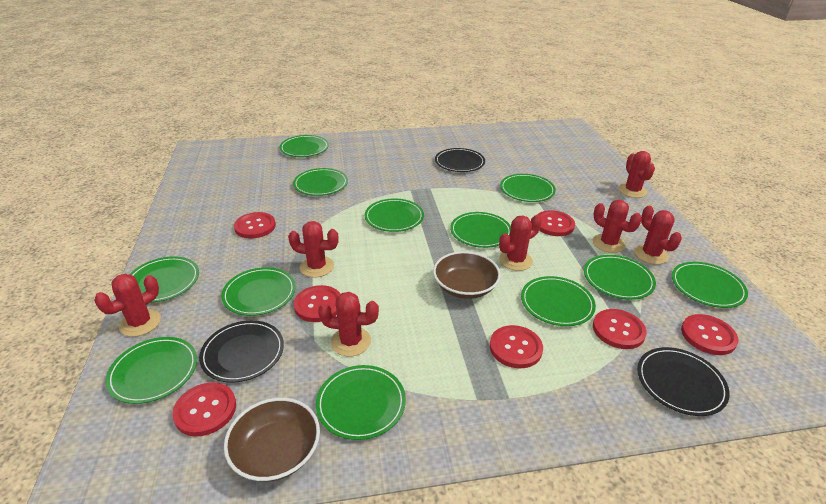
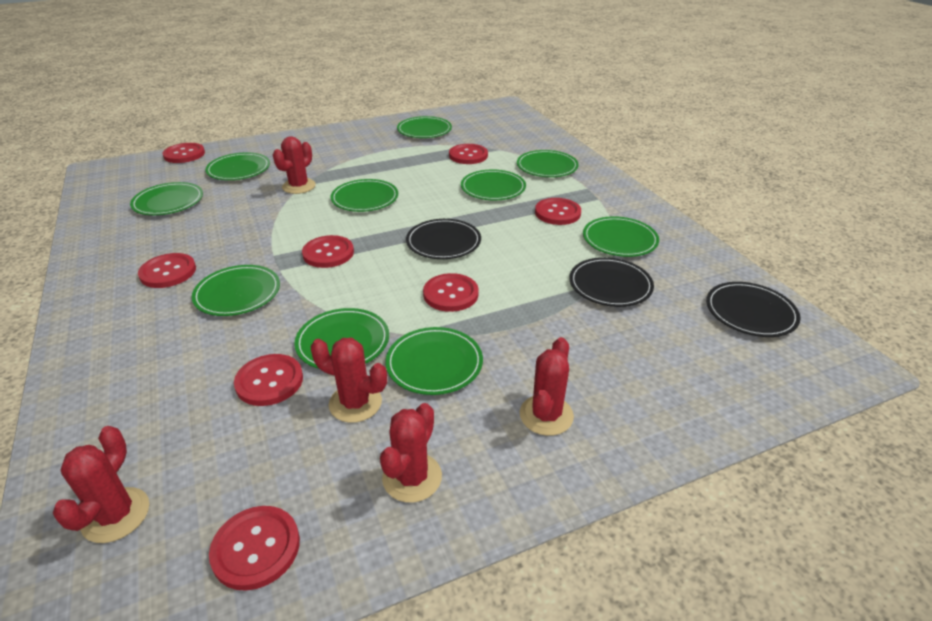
brown bowl: [224,398,320,482] [433,251,501,299] = 2 -> none = 0
green plate: [105,337,197,404] [129,256,199,303] [221,267,296,316] [280,135,329,157] [293,168,348,196] [316,365,406,440] [365,199,424,232] [450,212,511,248] [500,174,556,202] [521,276,596,326] [584,255,656,300] [672,262,748,308] = 12 -> [130,182,203,215] [192,265,280,316] [205,152,270,180] [294,308,389,369] [330,179,398,212] [385,327,483,395] [397,116,452,138] [461,170,526,200] [517,150,579,177] [583,216,659,257] = 10
red button: [172,382,236,437] [234,212,276,239] [294,285,341,322] [490,325,543,368] [537,210,575,236] [593,309,647,349] [681,314,738,355] = 7 -> [138,253,196,288] [163,143,205,163] [209,506,300,591] [234,354,303,406] [302,235,354,268] [423,273,479,312] [449,144,488,164] [535,198,581,225] = 8
red cactus: [94,274,161,337] [288,221,339,277] [318,292,379,356] [499,215,542,271] [593,200,642,253] [618,151,655,198] [634,206,682,264] = 7 -> [53,426,149,543] [273,136,316,194] [311,338,387,423] [380,403,442,503] [520,337,574,436] = 5

